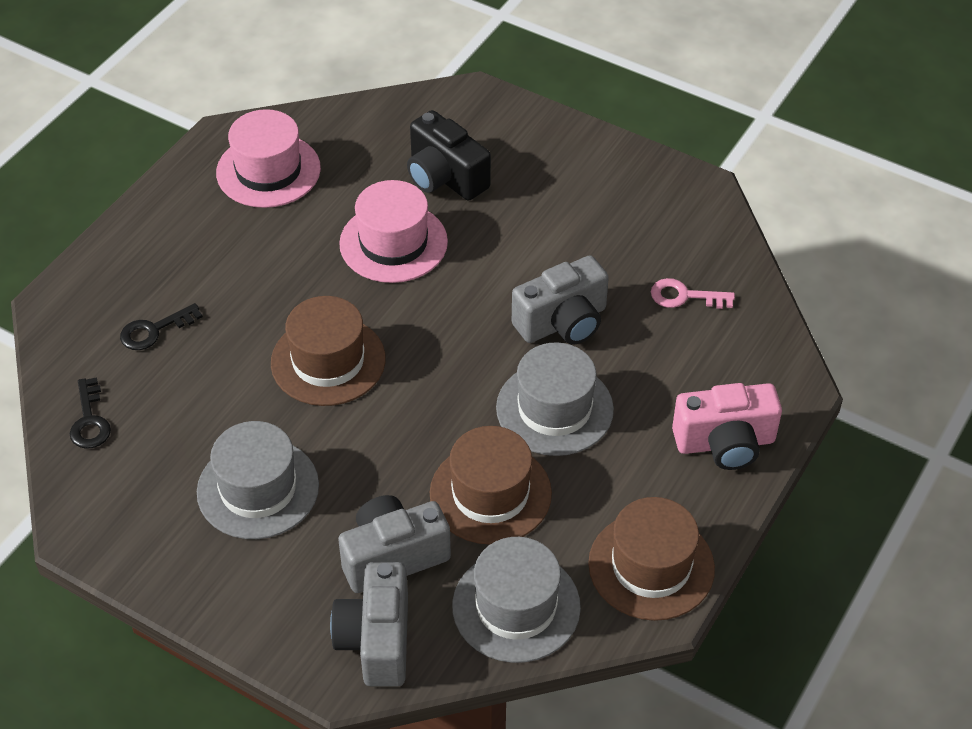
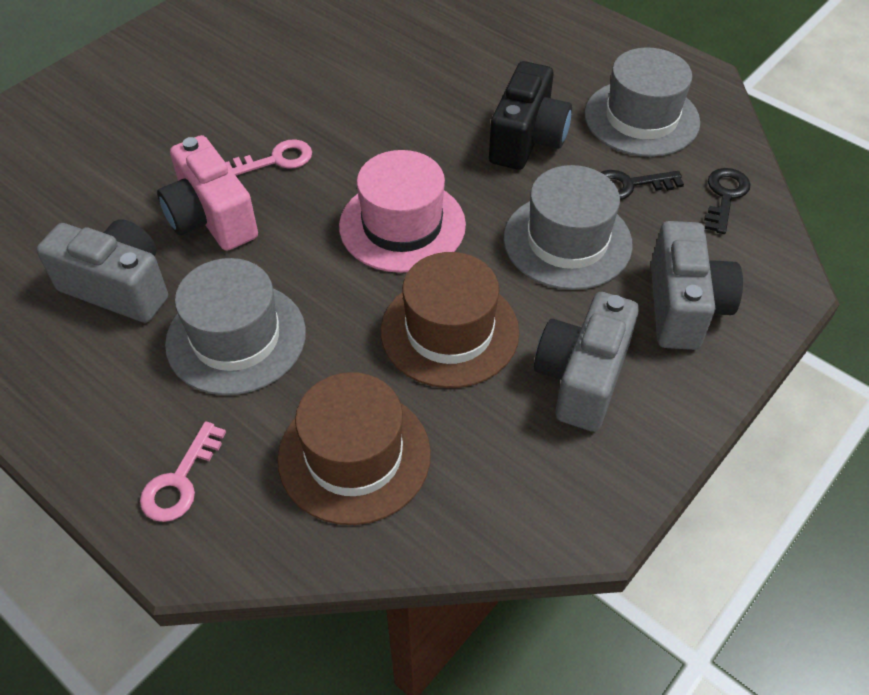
brown hat: [271,296,386,406] [430,426,552,545] [588,497,715,621] = 3 -> [278,372,431,525] [381,252,519,388] = 2
pink hat: [216,109,321,208] [339,180,448,283] = 2 -> [339,150,466,273] = 1
pink key: [651,278,735,309] = 1 -> [140,421,226,522] [226,139,312,176] = 2

